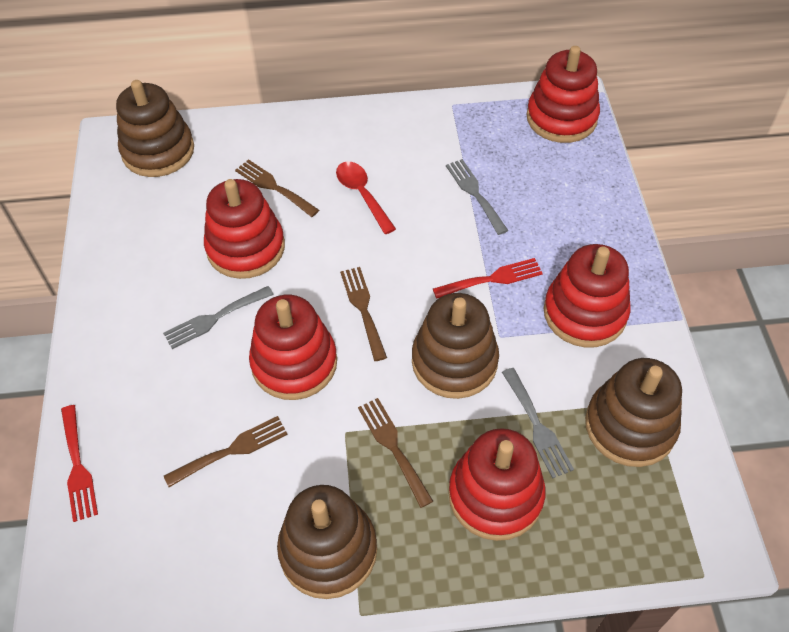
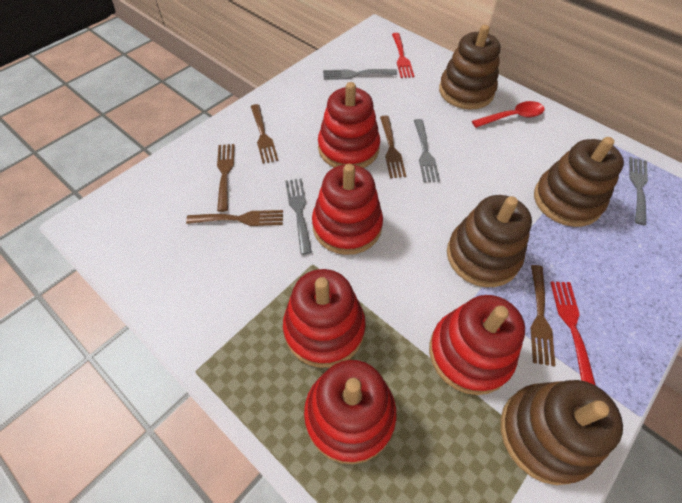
brown fork: [164,416,288,487] [235,159,319,217] [340,267,387,361] [358,398,433,508] = 4 -> [186,210,283,226] [217,144,235,212] [251,104,278,164] [380,116,406,178] [530,265,556,367] = 5
grey fork: [163,286,274,349] [446,159,508,235] [502,368,574,478] = 3 -> [285,178,312,255] [323,69,397,80] [414,119,440,182] [629,157,648,225] = 4

